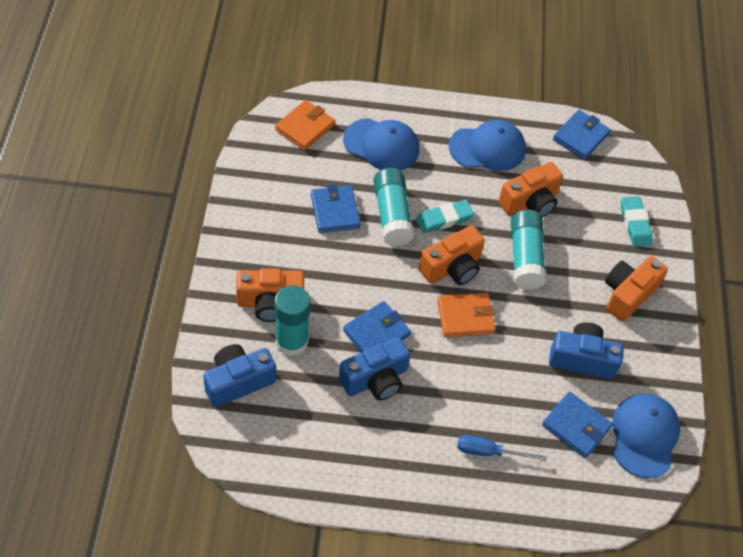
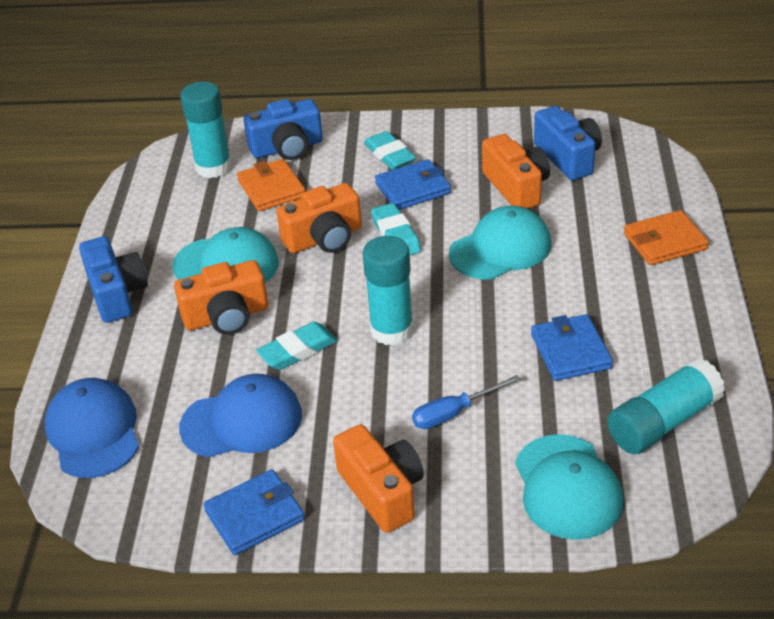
blue cap: [343,118,419,170] [449,120,526,171] [613,394,680,478] = 3 -> [45,378,139,478] [179,374,302,457] = 2
blue wallet: [311,184,361,233] [343,301,411,352] [542,392,613,458] [553,110,611,160] = 4 -> [203,469,305,555] [375,159,451,210] [531,314,613,381] = 3
turquoise cap: none = 0 -> [172,227,279,283] [449,206,551,280] [515,434,623,540] = 3
turquoise eraser: [416,200,474,233] [621,196,653,247] = 2 -> [256,322,338,370] [364,131,416,170] [371,203,421,255] = 3

